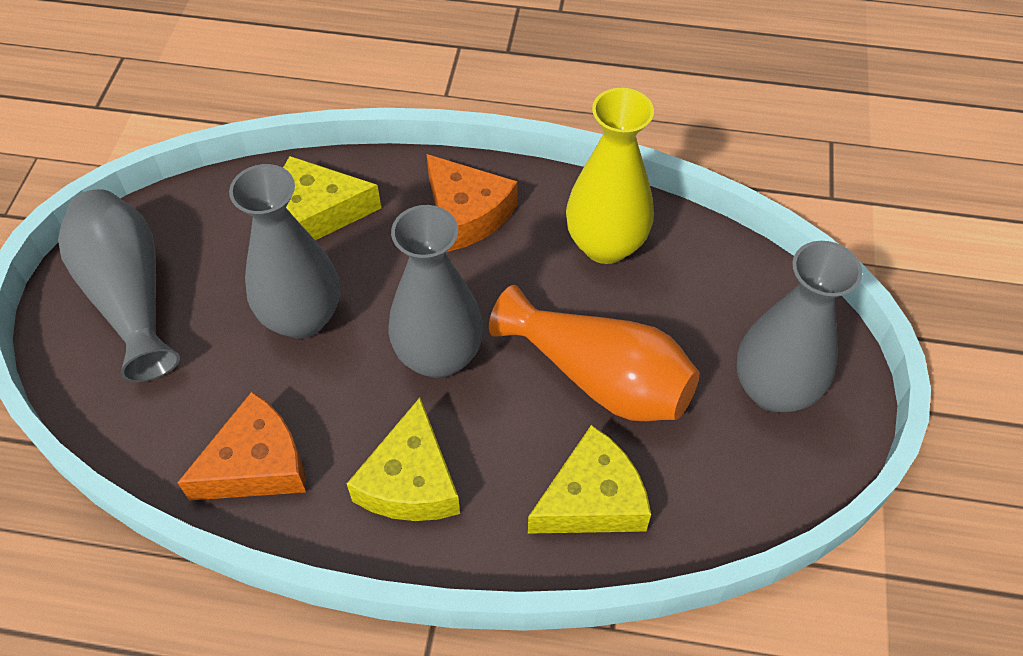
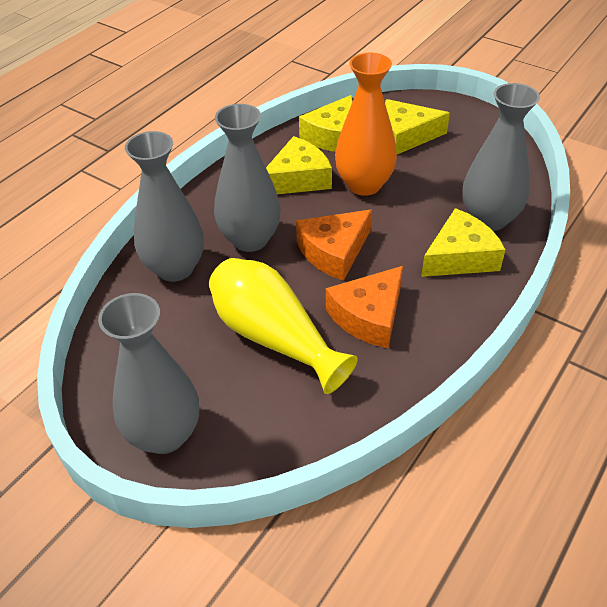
yellow cheese: [283,156,381,240] [347,398,460,521] [528,425,651,534] = 3 -> [266,136,332,194] [299,95,353,152] [385,99,450,154] [421,208,505,277] = 4

